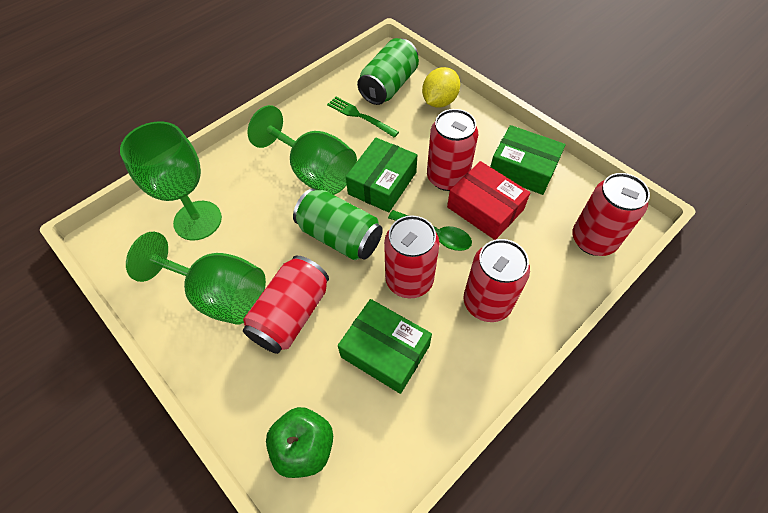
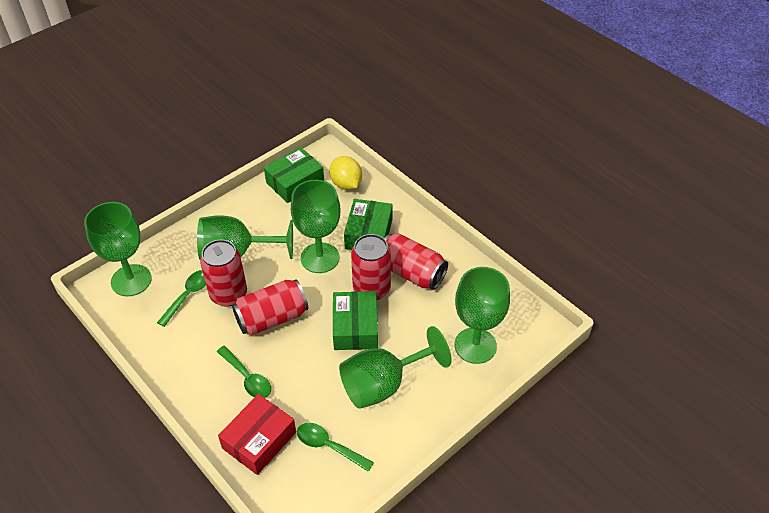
green apple: [266,407,333,478] = 1 -> none = 0
green can: [293,189,383,260] [357,38,419,105] = 2 -> none = 0
green fork: [327,97,399,138] = 1 -> none = 0
green goblet: [120,121,222,241] [126,232,266,325] [247,105,357,195] = 3 -> [84,202,152,296] [197,215,293,259] [291,180,340,273] [339,326,451,409] [454,267,510,364] = 5
green spoon: [388,210,472,251] = 1 -> [157,270,206,327] [217,346,271,398] [297,423,374,472] = 3
red can: [243,255,329,354] [384,215,440,298] [427,109,478,191] [464,239,530,322] [572,173,650,256] = 5 -> [200,239,247,307] [232,279,308,335] [351,234,391,300] [384,233,448,290] = 4

